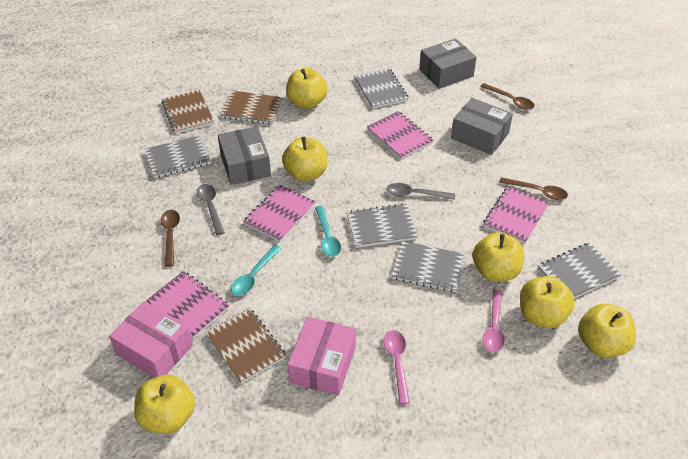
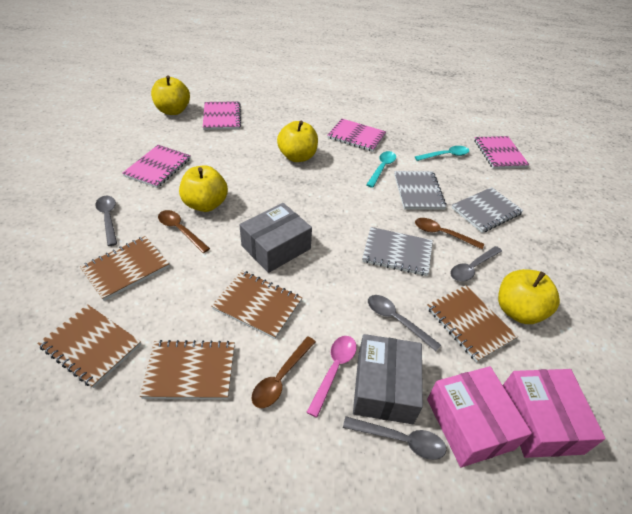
brown notebook: [161,90,214,134] [205,308,286,384] [221,91,284,125] = 3 -> [37,304,141,388] [80,236,170,301] [140,340,235,399] [211,270,302,339] [427,285,518,362] = 5
grey box: [218,126,271,185] [419,39,477,89] [451,98,513,155] = 3 -> [239,203,312,273] [353,334,423,424] = 2
grey notebook: [145,135,211,178] [347,203,418,248] [354,68,409,109] [392,241,466,292] [538,243,621,298] = 5 -> [362,227,433,276] [394,171,447,210] [451,187,524,233] = 3
grey spoon: [197,184,225,235] [387,183,455,200] = 2 -> [95,196,117,246] [343,417,447,460] [368,295,441,351] [450,246,502,282] = 4
pink spoon: [384,330,410,404] [482,290,505,352] = 2 -> [307,336,357,418] = 1
yellow apple: [134,375,195,434] [282,137,327,181] [286,68,328,109] [473,232,524,282] [520,276,575,328] [578,303,636,357] = 6 -> [151,76,190,115] [179,165,228,212] [277,121,318,162] [498,269,560,324] = 4

